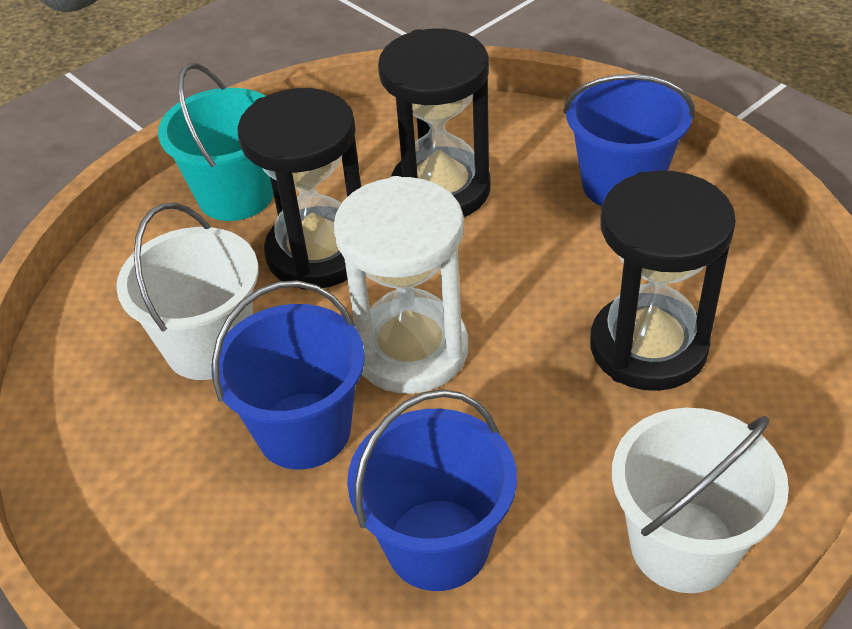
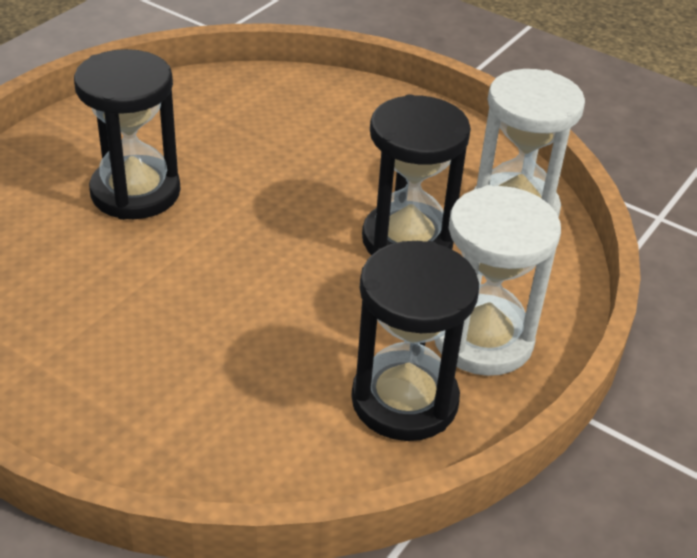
blue bucket: [212,280,365,470] [347,389,517,591] [563,74,695,206] = 3 -> none = 0
turquoise bucket: [158,63,274,221] = 1 -> none = 0
white bucket: [116,203,259,380] [612,408,789,593] = 2 -> none = 0
white hourglass: [333,176,468,394] = 1 -> [434,185,561,376] [474,69,585,218] = 2

